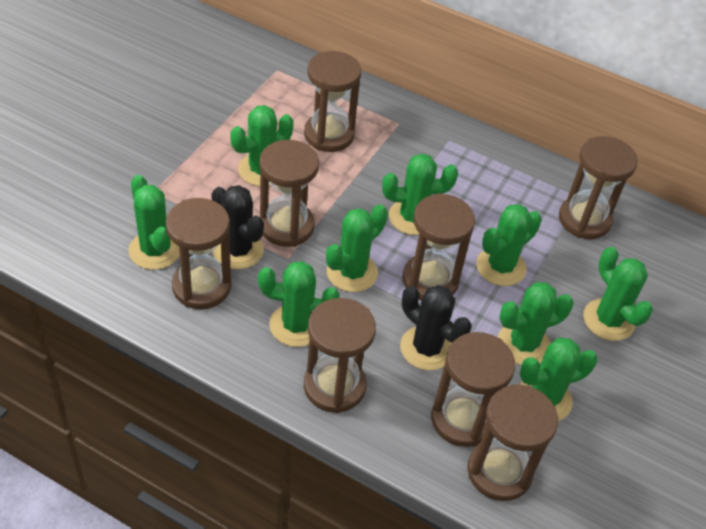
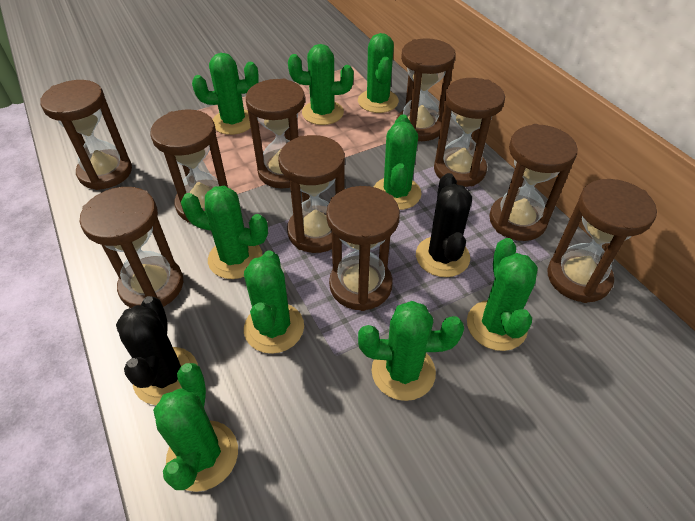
brown hourglass: [166,198,231,309] [259,140,319,247] [304,51,361,152] [304,298,376,413] [402,193,475,300] [431,332,515,447] [467,385,558,501] [559,136,638,239] = 8 -> [40,80,132,190] [80,187,183,308] [150,109,228,223] [246,79,305,188] [278,135,345,253] [326,186,400,311] [396,38,455,141] [434,78,505,187] [489,124,578,241] [548,179,657,303] = 10

